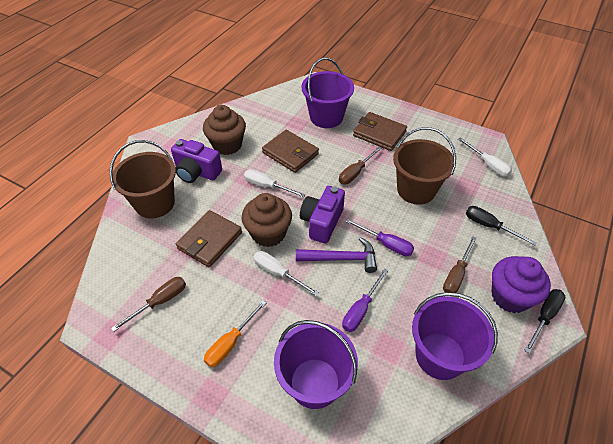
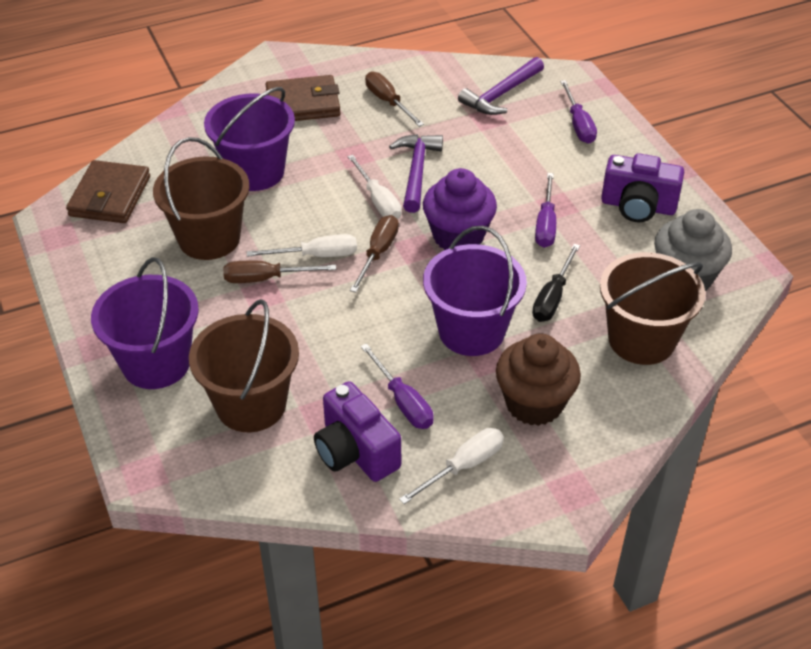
black screwdriver: [466,206,537,246] [524,289,565,353] = 2 -> [532,244,580,322] = 1
brown bucket: [109,140,176,218] [393,127,456,205] = 2 -> [153,137,250,260] [189,299,299,432] [600,252,705,365] = 3
brown cupcake: [203,105,246,155] [242,193,292,247] = 2 -> [496,334,581,426] = 1
brown wallet: [176,210,242,267] [262,130,319,173] [353,112,407,151] = 3 -> [66,160,150,223] [266,75,341,121] = 2
grey cupcake: none = 0 -> [654,209,732,291] = 1
orange screwdriver: [204,300,267,367] = 1 -> none = 0
purple hammer: [296,237,377,273] = 1 -> [389,134,443,213] [458,57,544,115] = 2
purple screwdriver: [342,269,388,332] [346,219,414,256] = 2 -> [361,343,434,429] [535,173,556,248] [560,80,597,144] = 3

